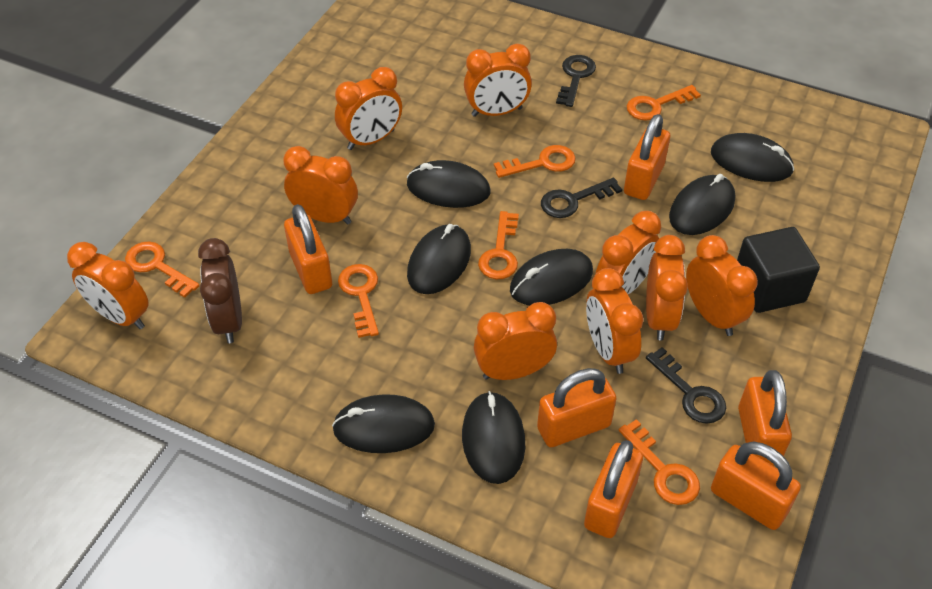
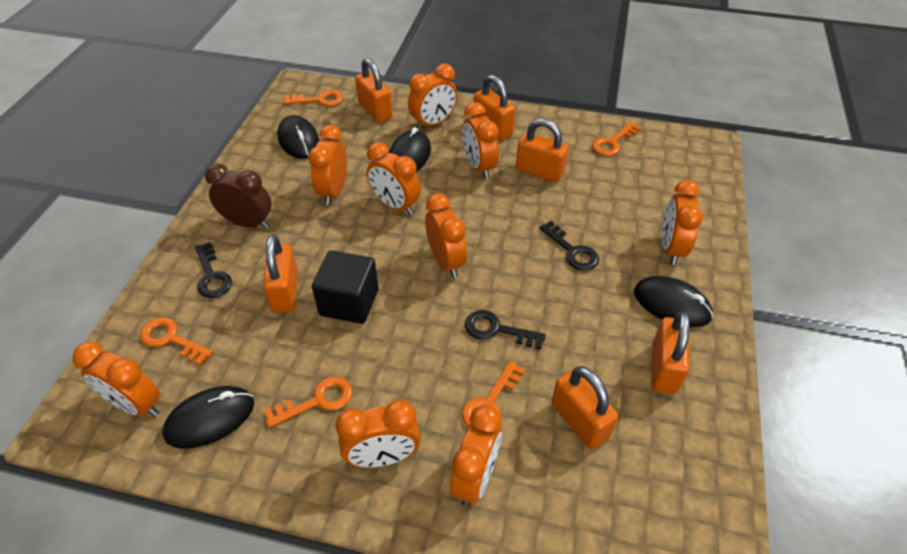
black mouse: [332,394,435,453] [407,160,490,208] [407,224,471,294] [462,391,525,484] [510,249,593,305] [669,174,735,235] [711,133,794,182] = 7 -> [163,386,254,449] [277,115,319,159] [389,127,431,172] [634,276,713,327] = 4
orange key: [125,241,200,298] [338,264,379,338] [478,211,519,279] [494,145,576,178] [619,419,700,505] [627,85,701,121] = 6 -> [140,317,213,365] [264,376,353,428] [283,90,343,106] [462,361,525,427] [592,122,641,156] = 5

